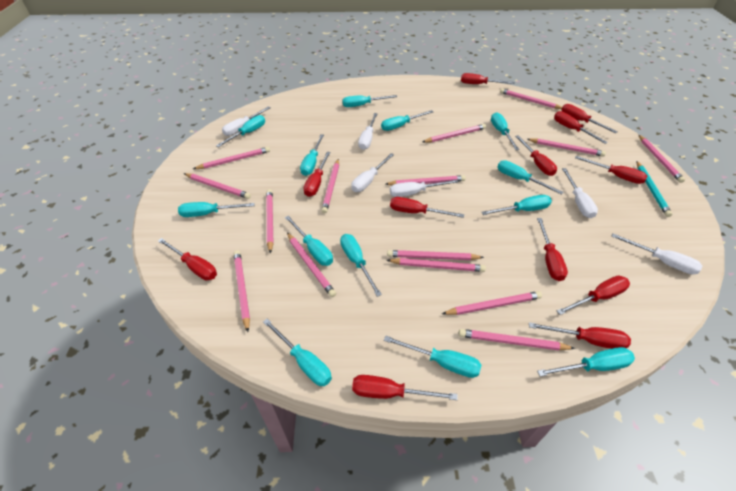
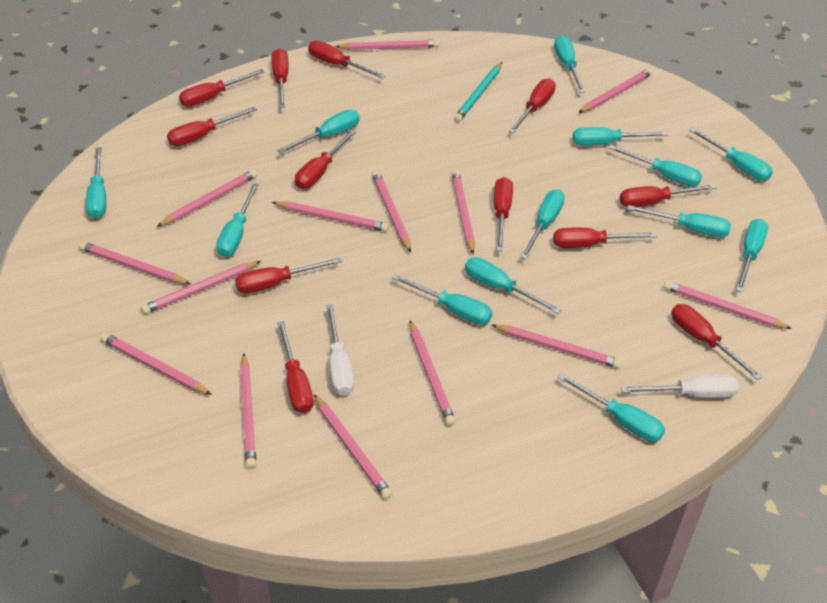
pink pencil: [184,173,251,199] [193,147,270,169] [234,250,250,332] [266,189,274,253] [287,233,336,297] [321,159,339,214] [386,175,466,186] [387,250,484,260] [387,258,486,272] [423,124,486,143] [442,291,542,315] [459,329,575,351] [500,88,562,109] [527,138,606,157] [639,135,685,183] = 15 -> [79,242,191,284] [101,333,212,395] [141,261,261,314] [156,169,257,227] [240,353,257,469] [272,202,389,232] [314,394,393,500] [335,40,439,50] [372,170,411,253] [410,320,456,426] [451,170,475,254] [492,325,622,369] [578,68,653,113] [663,281,792,329] = 14
white screwdriver: [222,107,271,136] [351,153,394,192] [358,113,378,150] [390,179,458,197] [562,168,598,218] [611,234,703,274] = 6 -> [326,304,354,396] [621,374,739,398] = 2

